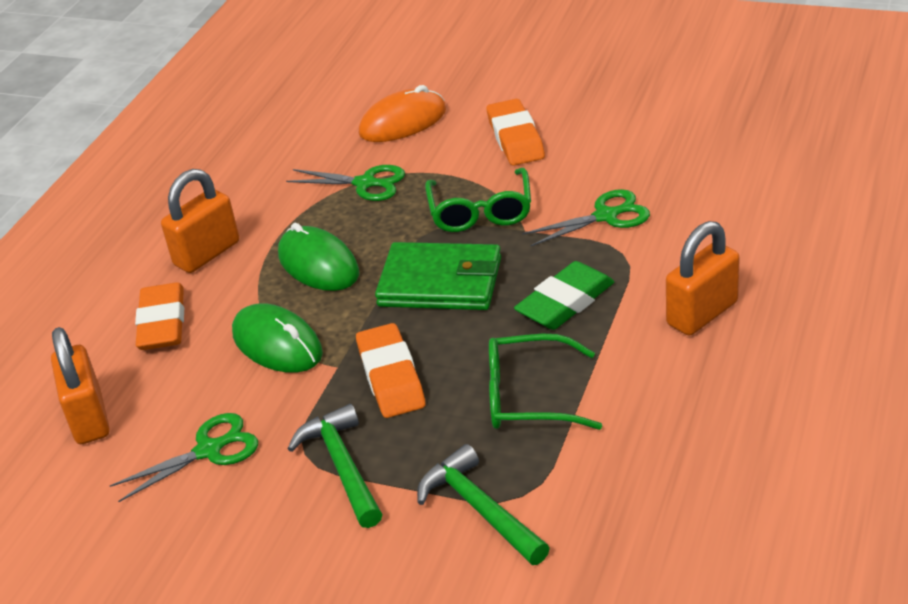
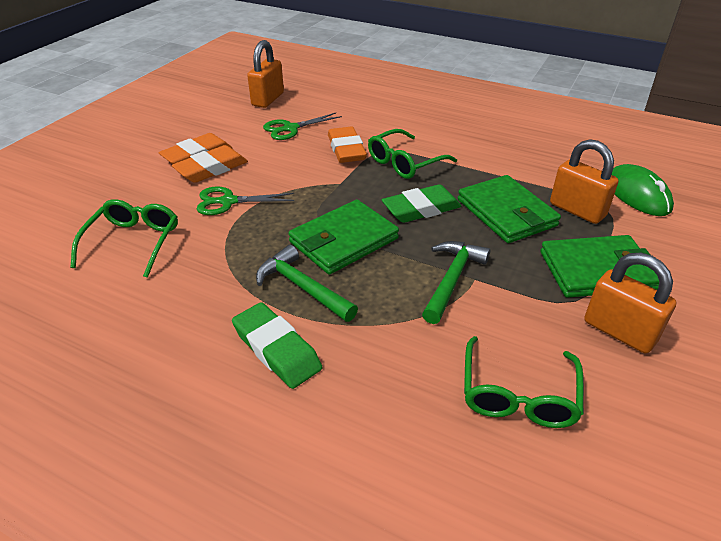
green eraser: [514,261,614,330] = 1 -> [232,302,322,389] [382,184,462,223] = 2
green glasses: [425,168,531,232] [489,334,602,430] = 2 -> [70,199,178,278] [368,129,457,179] [464,336,584,428] = 3
green mouse: [232,303,323,373] [278,223,359,291] = 2 -> [612,164,674,216] = 1
green scissors: [110,413,258,502] [286,165,405,201] [522,189,650,246] = 3 -> [197,186,294,215] [263,113,342,140] = 2
green wallet: [375,242,501,310] = 1 -> [288,200,399,275] [458,175,561,243] [540,235,659,298] = 3
orange mouse: [359,85,446,142] = 1 -> none = 0

